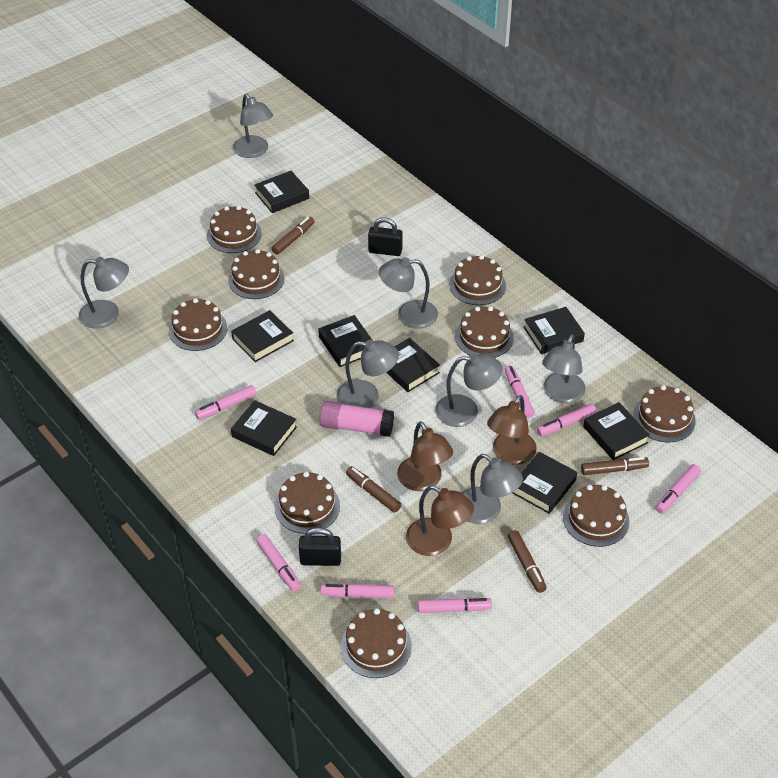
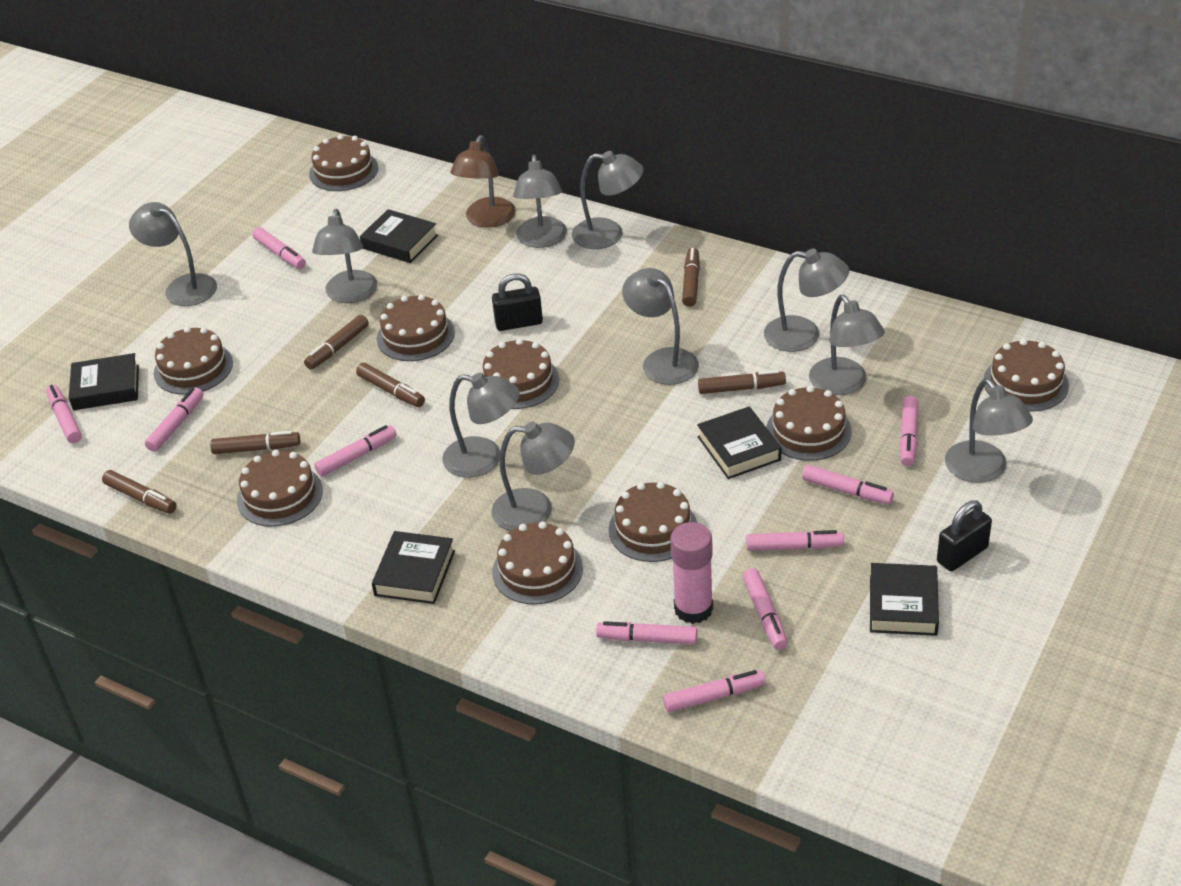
black book: [231,310,294,362] [231,400,297,456] [254,171,309,213] [318,315,372,367] [386,338,440,392] [512,452,577,514] [524,307,585,354] [583,402,650,460] = 8 -> [69,353,139,410] [360,209,438,263] [372,531,455,604] [697,406,781,479] [870,563,939,636] = 5
brown lamp: [397,421,453,491] [406,485,474,556] [487,395,537,465] = 3 -> [450,135,516,228] = 1
brown marker: [271,217,315,255] [346,466,401,513] [507,530,547,593] [581,457,649,475] = 4 -> [102,470,176,514] [210,431,300,454] [304,315,369,370] [356,363,425,407] [682,248,700,307] [698,370,786,394] = 6
grey lamp: [79,257,129,329] [233,94,273,158] [337,339,399,408] [379,257,438,329] [435,353,502,427] [462,454,523,524] [542,334,586,403] = 7 -> [129,202,217,306] [312,209,377,303] [442,373,520,478] [491,422,575,531] [513,155,567,248] [572,151,644,249] [622,268,699,385] [764,249,849,352] [809,295,885,395] [945,378,1033,483] = 10
pink marker: [195,385,256,420] [256,534,301,592] [321,583,394,598] [418,597,492,613] [504,365,535,418] [537,403,596,436] [655,464,701,513] = 7 -> [46,385,82,443] [145,388,203,452] [252,227,306,269] [314,425,397,476] [596,621,697,645] [663,670,765,712] [742,568,788,650] [746,530,844,551] [802,465,894,505] [900,396,919,466] = 10

